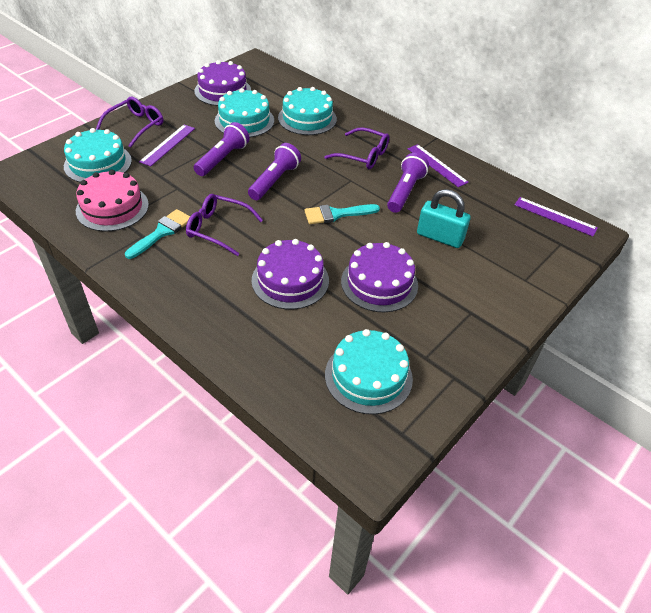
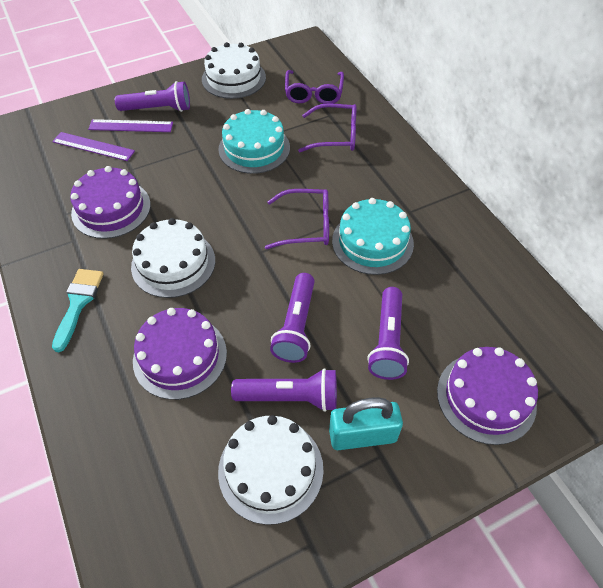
pink cake: [76,170,149,231] = 1 -> none = 0
purple flashlight: [194,122,250,176] [248,143,301,200] [387,153,429,213] = 3 -> [115,81,190,112] [231,368,337,412] [270,273,315,363] [367,287,409,380] = 4
purple ruler: [139,125,195,166] [407,144,469,187] [514,197,598,236] = 3 -> [52,132,135,161] [88,119,173,132] = 2
turquoise brush: [125,209,190,259] [304,204,380,224] = 2 -> [52,269,104,352] = 1
turquoise cake: [64,128,132,183] [215,88,274,137] [278,87,337,135] [325,329,413,414] = 4 -> [218,109,290,174] [332,198,414,275] = 2
white cake: none = 0 -> [131,218,215,298] [202,42,266,99] [218,415,324,525] = 3

